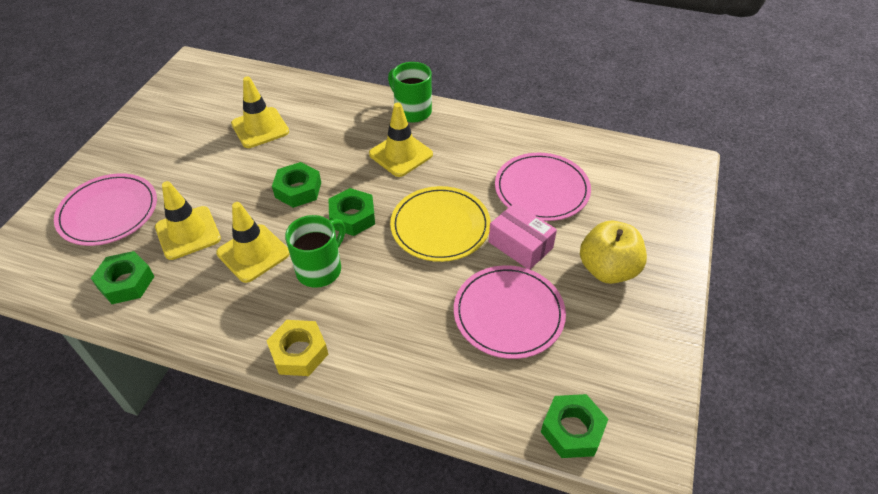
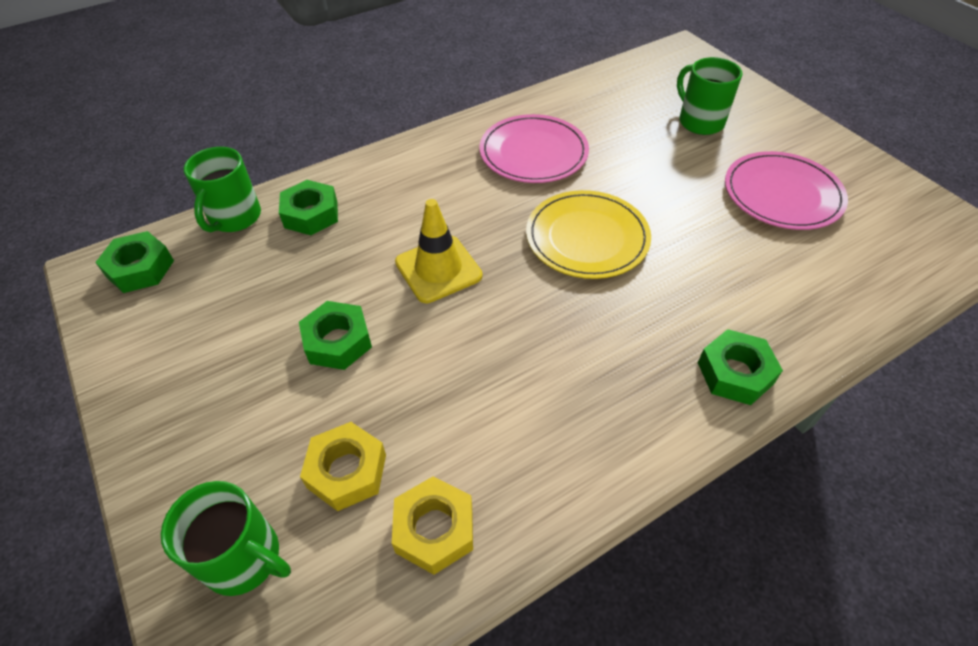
green mug: [285,215,345,288] [388,62,432,122] = 2 -> [161,481,291,596] [184,147,261,232] [677,57,742,135] = 3
pink box: [489,203,557,270] = 1 -> none = 0
pink plate: [54,173,157,246] [454,265,566,359] [495,153,591,221] = 3 -> [480,114,589,183] [725,151,848,230] = 2
yellow apple: [580,221,647,284] = 1 -> none = 0
yellow nut: [266,320,328,376] = 1 -> [300,422,386,511] [392,476,473,575] = 2
yellow traffic cone: [155,181,221,260] [216,202,290,283] [231,76,289,148] [369,103,433,177] = 4 -> [395,199,483,303] = 1

